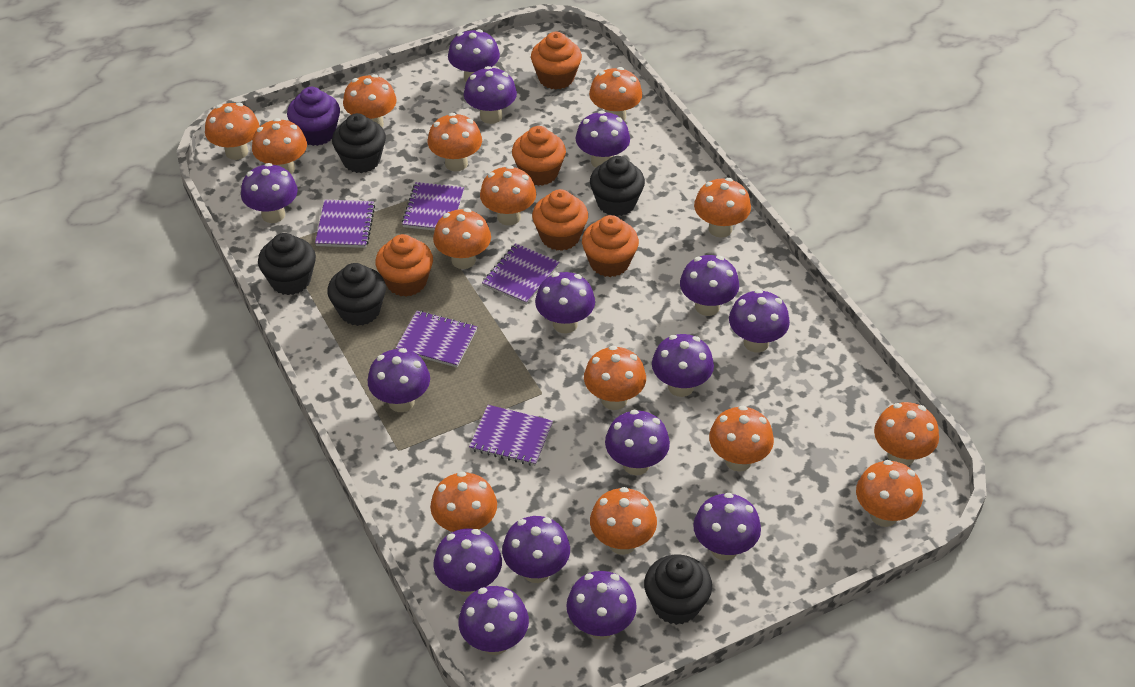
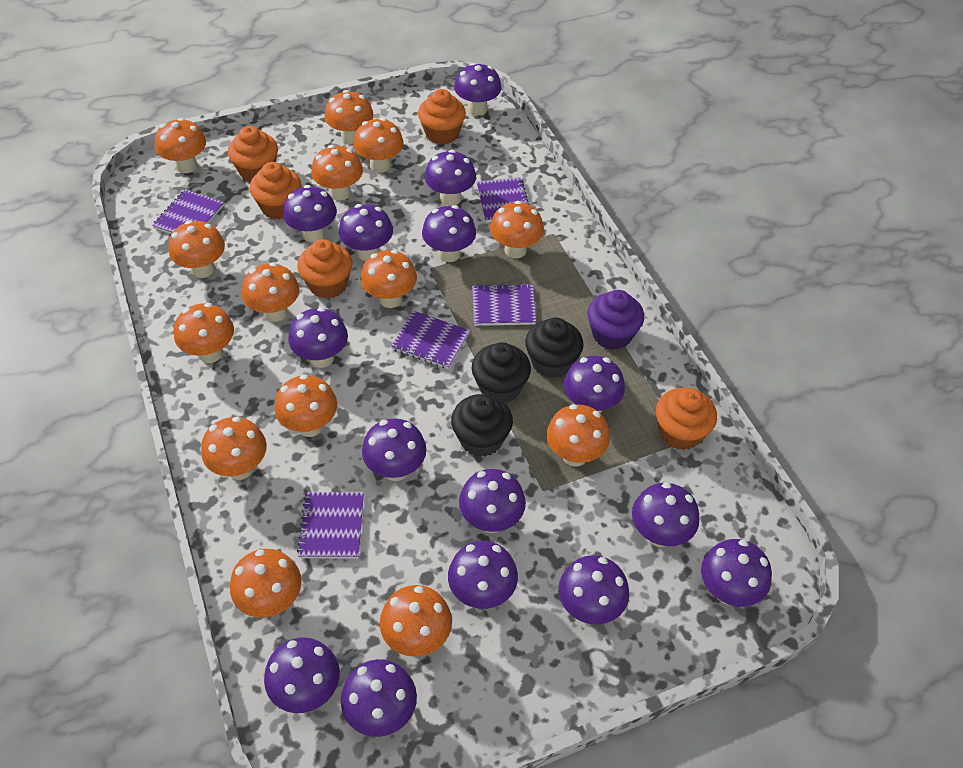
black cupcake: [258,233,316,295] [327,263,386,326] [332,113,386,173] [590,156,645,216] [644,555,712,625] = 5 -> [451,394,513,457] [472,342,531,403] [525,317,583,378] = 3

